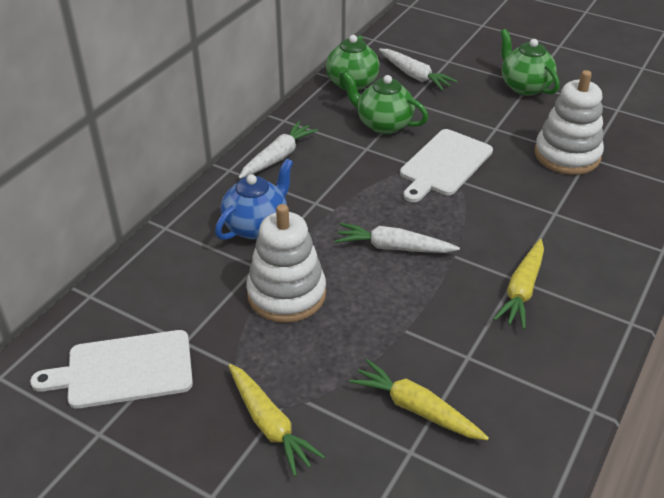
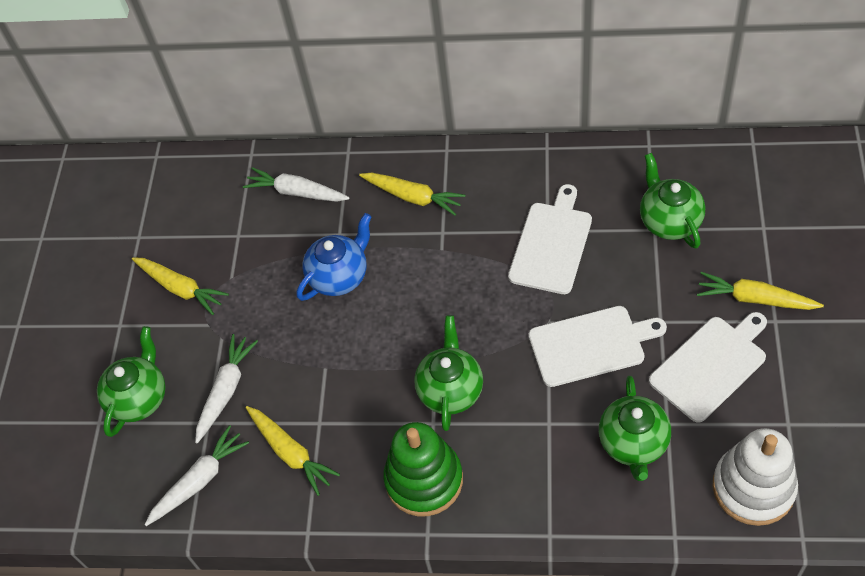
green stacking toy: none = 0 -> [383,422,463,516] = 1
green teapot: [326,35,380,91] [342,71,428,134] [500,29,560,96] = 3 -> [97,326,165,437] [414,315,483,431] [599,376,671,481] [640,153,706,249] = 4
white cutting board: [30,330,193,409] [400,129,493,202] = 2 -> [508,184,592,294] [529,306,667,387] [649,312,767,423] = 3
white stacking toy: [246,204,326,323] [534,70,604,175] = 2 -> [713,428,798,526] = 1
yellow carrot: [229,364,325,477] [349,359,489,440] [493,239,544,329] = 3 -> [132,257,229,315] [246,406,340,496] [359,173,465,216] [697,272,824,310] = 4

